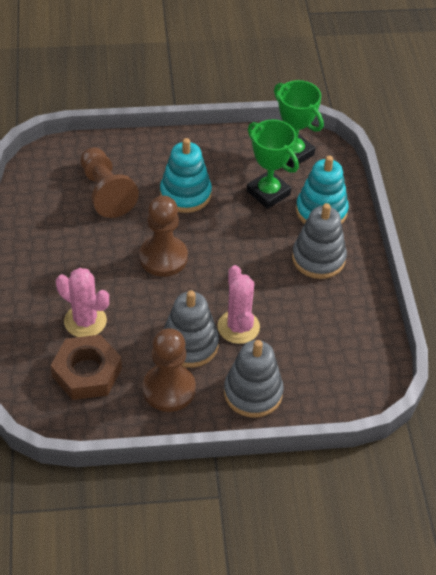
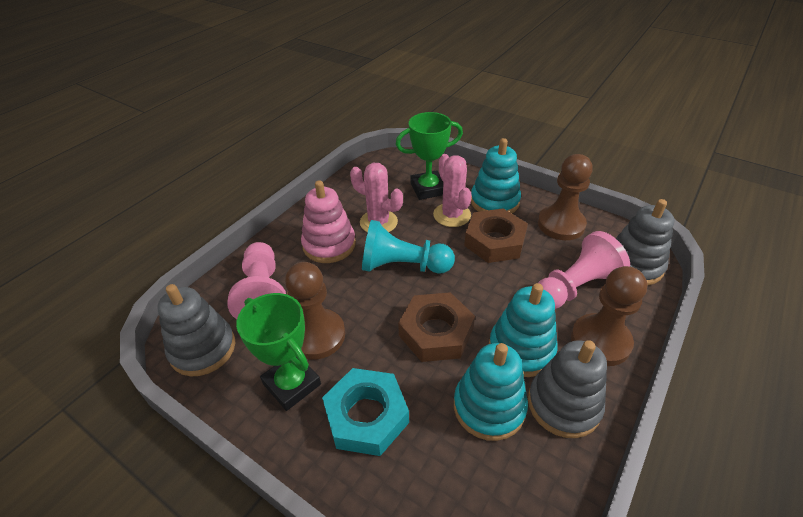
brown nut: [50,335,122,400] = 1 -> [398,292,475,362] [464,208,528,263] = 2
pink pawn: none = 0 -> [228,242,286,320] [538,231,630,309] = 2
pink stacking toy: none = 0 -> [301,180,356,263] = 1
turquoise nut: none = 0 -> [322,368,409,456] = 1
turquoise pawn: none = 0 -> [362,220,455,274] = 1
turquoise stacking toy: [160,138,212,213] [296,155,349,224] = 2 -> [454,343,528,441] [471,138,521,213] [489,283,558,377] = 3

